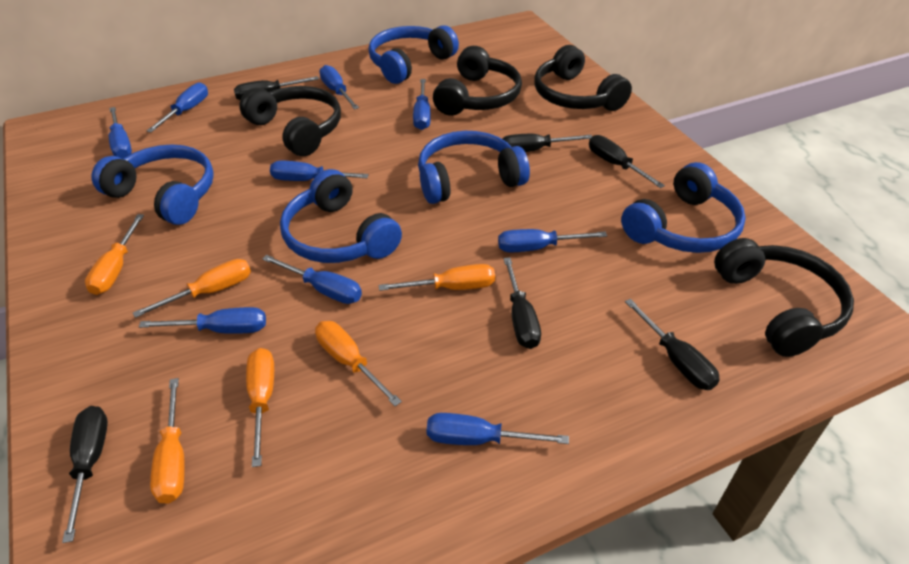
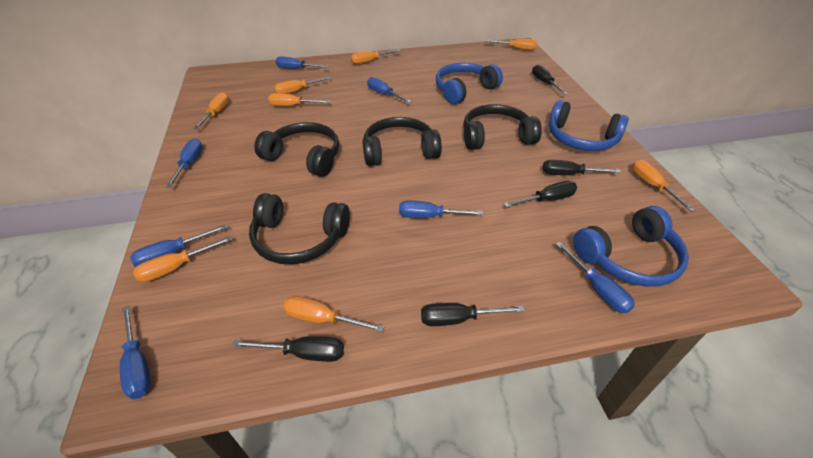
black screwdriver: [62,406,108,543] [234,76,319,100] [502,134,592,152] [503,257,541,349] [589,135,665,188] [625,299,720,390] = 6 -> [232,336,344,362] [421,303,525,326] [504,181,577,207] [532,65,568,94] [543,160,621,175] = 5
blue headphones: [92,144,214,225] [280,169,402,263] [368,25,459,84] [418,131,530,204] [621,162,746,253] = 5 -> [436,63,503,104] [549,100,629,151] [573,206,689,287] = 3
blue screwdriver: [109,107,132,159] [139,307,266,334] [147,82,208,132] [262,255,362,304] [270,161,369,181] [319,65,359,110] [413,79,431,130] [426,413,569,445] [498,229,607,252] = 9 -> [120,306,151,399] [130,224,227,267] [166,139,203,188] [276,57,329,69] [367,77,411,103] [399,201,483,218] [556,242,635,313] = 7
orange screwdriver: [85,214,144,295] [133,259,251,318] [150,378,185,503] [246,348,274,467] [315,321,402,406] [379,264,495,291] = 6 -> [133,236,233,282] [193,92,229,129] [268,93,330,106] [274,77,332,94] [283,296,384,332] [351,49,401,64] [486,39,537,50] [632,160,695,212] = 8

